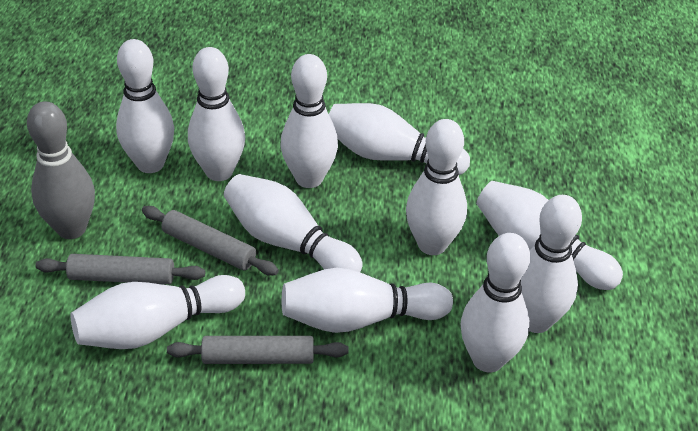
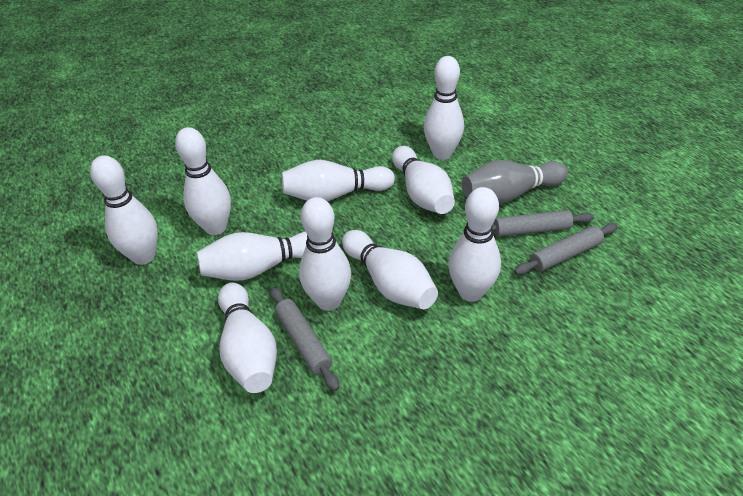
white bowling pin: [71,275,245,349] [116,39,174,173] [188,47,245,181] [224,174,363,272] [281,54,338,188] [282,268,453,333] [329,103,470,175] [406,119,467,255] [461,233,530,372] [476,181,623,290] [521,195,582,333] = 11 -> [90,155,158,265] [175,127,231,235] [197,231,307,281] [218,283,277,393] [282,160,395,201] [299,197,351,311] [342,230,438,309] [392,146,455,214] [424,56,464,160] [448,187,501,302] = 10

